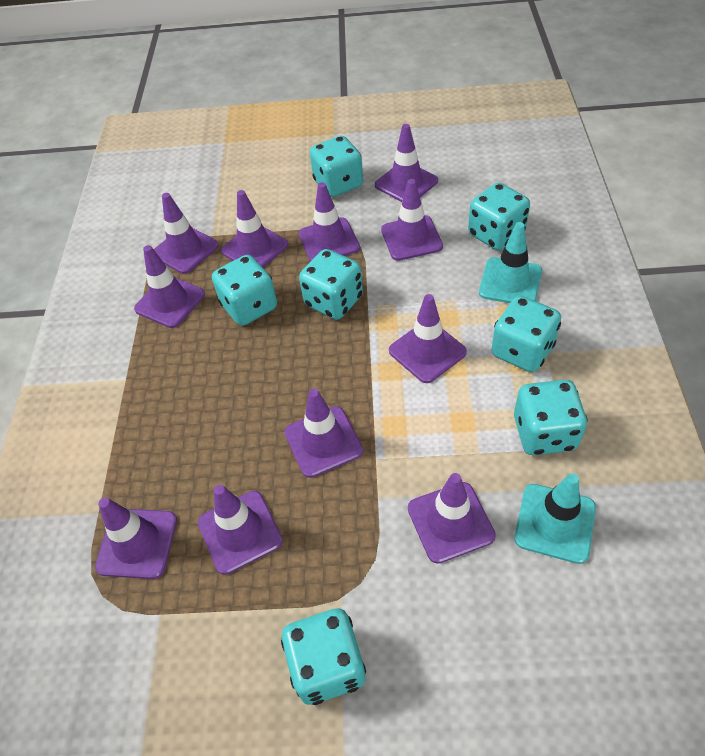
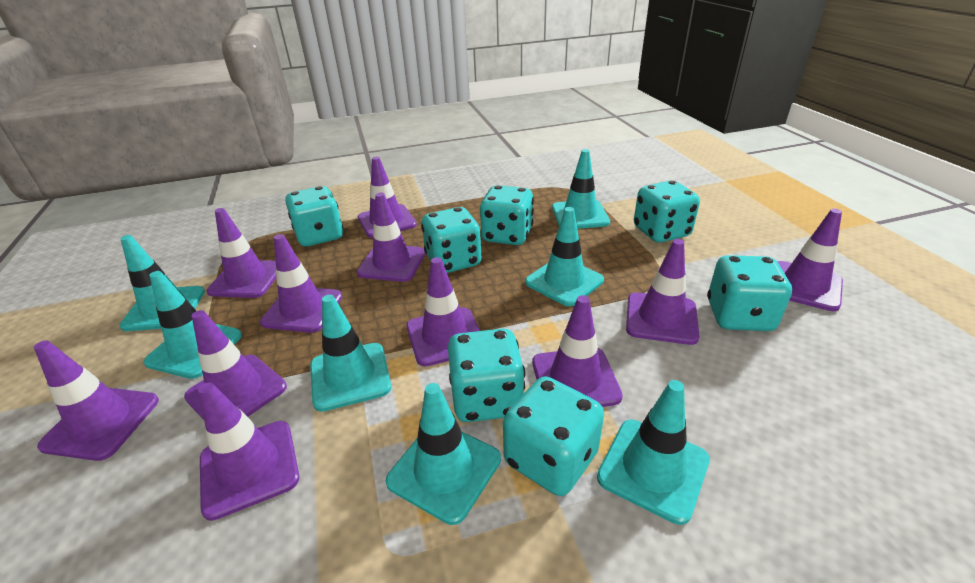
turquoise traffic cone: [479,222,542,303] [514,473,596,564] = 2 -> [119,235,205,331] [144,271,242,379] [310,295,391,412] [386,383,501,525] [525,207,604,306] [552,149,610,229] [597,380,710,525] = 7

